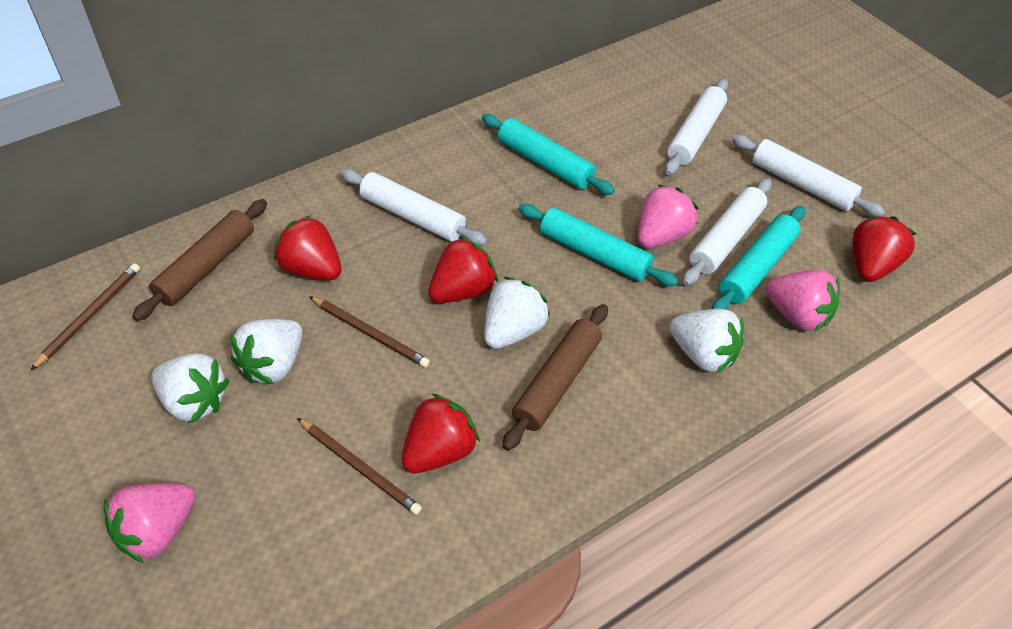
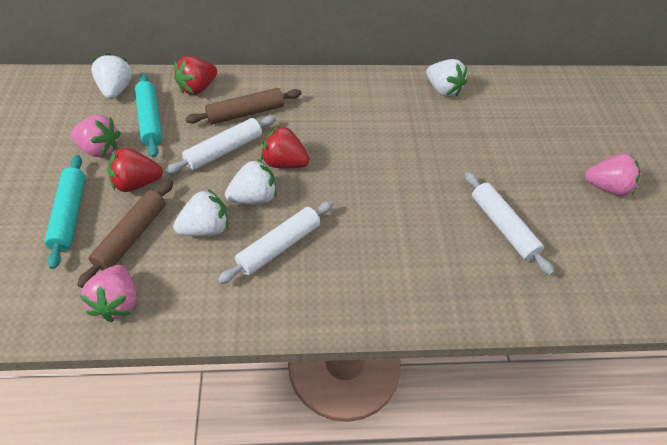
brown pencil: [31,263,140,370] [297,418,422,515] [309,296,430,368] = 3 -> none = 0
red strawberry: [274,215,342,280] [402,393,480,473] [428,237,498,303] [852,215,916,282] = 4 -> [107,148,163,192] [174,56,217,95] [261,125,310,168] = 3
turquoise rolling pin: [482,114,615,195] [519,204,678,286] [712,206,805,310] = 3 -> [44,155,85,269] [135,73,162,158] = 2
white rolling pin: [341,169,487,246] [665,79,728,175] [683,178,772,286] [732,135,885,217] = 4 -> [165,115,276,174] [218,201,333,284] [465,172,554,275] = 3

